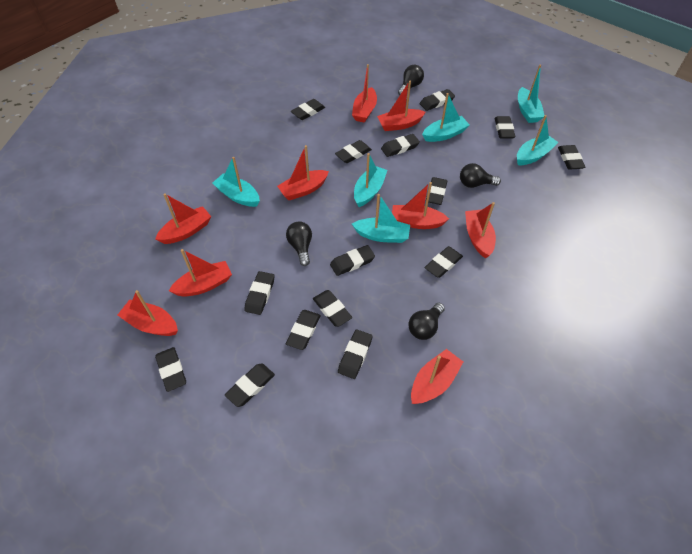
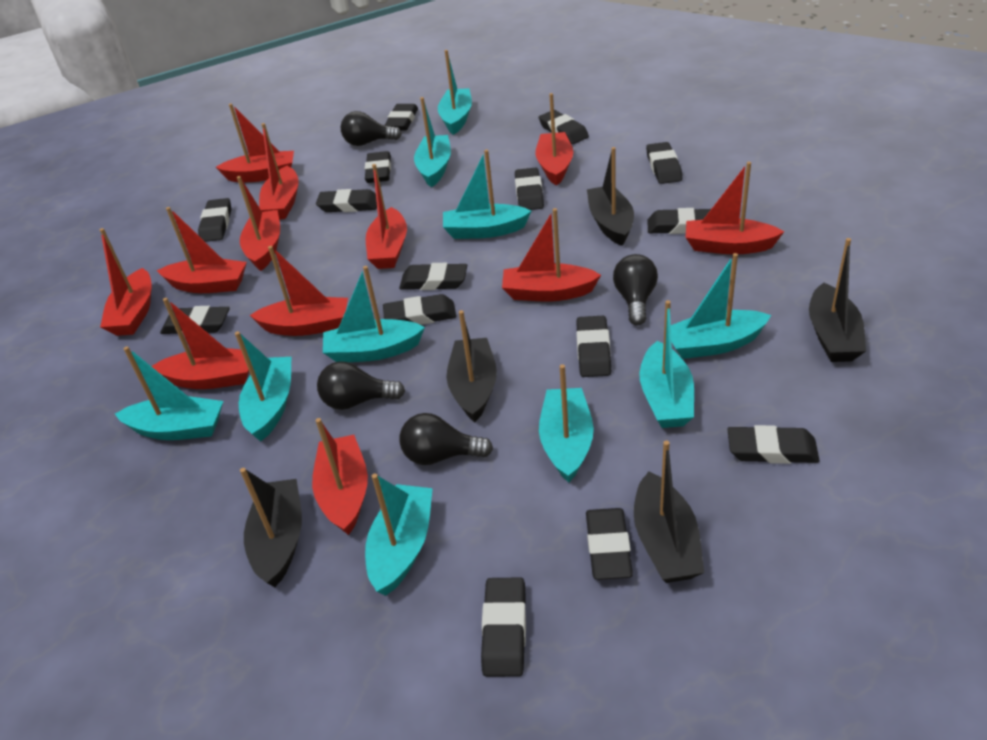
black boat: none = 0 -> [240,468,302,587] [446,310,497,422] [587,147,634,246] [634,440,704,583] [809,238,866,362] = 5
red boat: [118,290,178,336] [155,193,211,244] [169,249,232,297] [277,145,329,200] [352,64,377,123] [377,81,426,131] [392,182,449,229] [411,349,463,404] [465,202,496,258] = 9 -> [100,228,152,336] [151,298,249,389] [157,207,247,293] [216,103,294,182] [237,176,280,271] [250,246,348,336] [259,123,299,219] [312,418,368,535] [366,164,407,269] [502,208,601,301] [535,93,573,186] [686,162,784,255] = 12
turquoise boat: [212,157,260,207] [352,194,410,243] [354,153,387,207] [422,93,470,142] [517,115,558,165] [518,65,544,123] = 6 -> [115,347,223,440] [235,331,291,442] [323,266,425,362] [365,474,433,596] [414,97,451,187] [438,50,472,135] [443,150,531,239] [539,364,594,483] [640,300,694,428] [671,253,771,359] = 10

